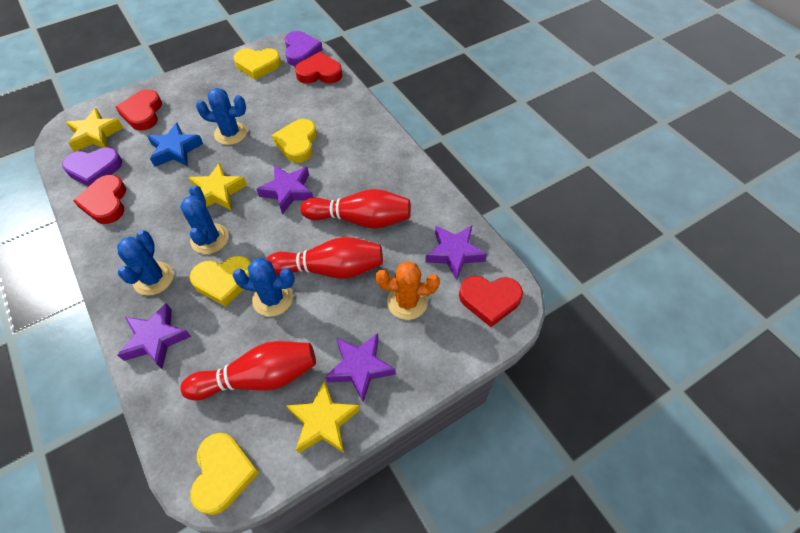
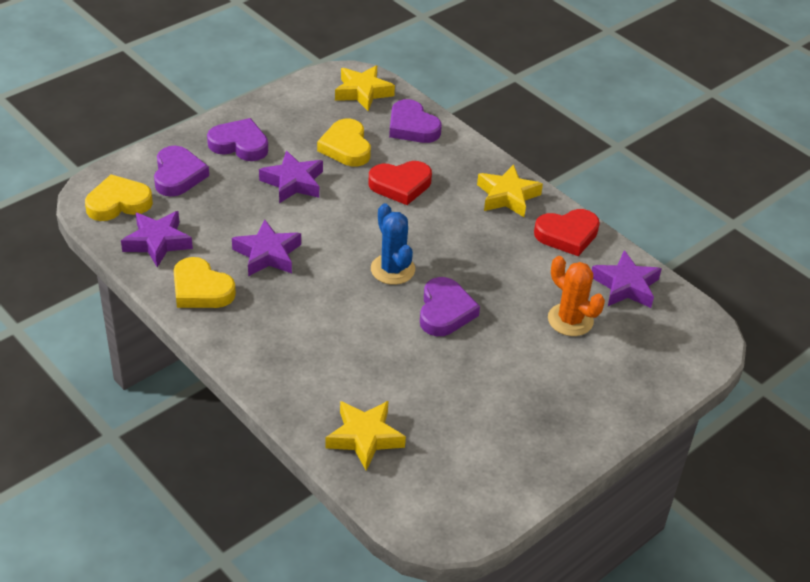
blue cactus: [117,230,173,296] [180,185,229,254] [196,88,247,145] [232,258,295,317] = 4 -> [371,203,415,285] = 1
blue star: [147,123,203,167] = 1 -> none = 0
purple heart: [62,148,122,186] [285,31,323,66] = 2 -> [154,146,209,197] [207,118,268,161] [389,99,442,143] [420,277,480,336] = 4
red bowling pin: [180,341,316,400] [266,237,383,279] [300,189,411,229] = 3 -> none = 0
red heart: [73,175,126,224] [116,89,162,131] [295,52,342,84] [459,276,523,327] = 4 -> [369,161,432,205] [534,209,600,256] = 2
yellow heart: [190,256,251,307] [190,433,259,515] [234,48,281,80] [272,119,317,163] = 4 -> [85,175,153,221] [174,257,236,308] [317,119,371,166] = 3

